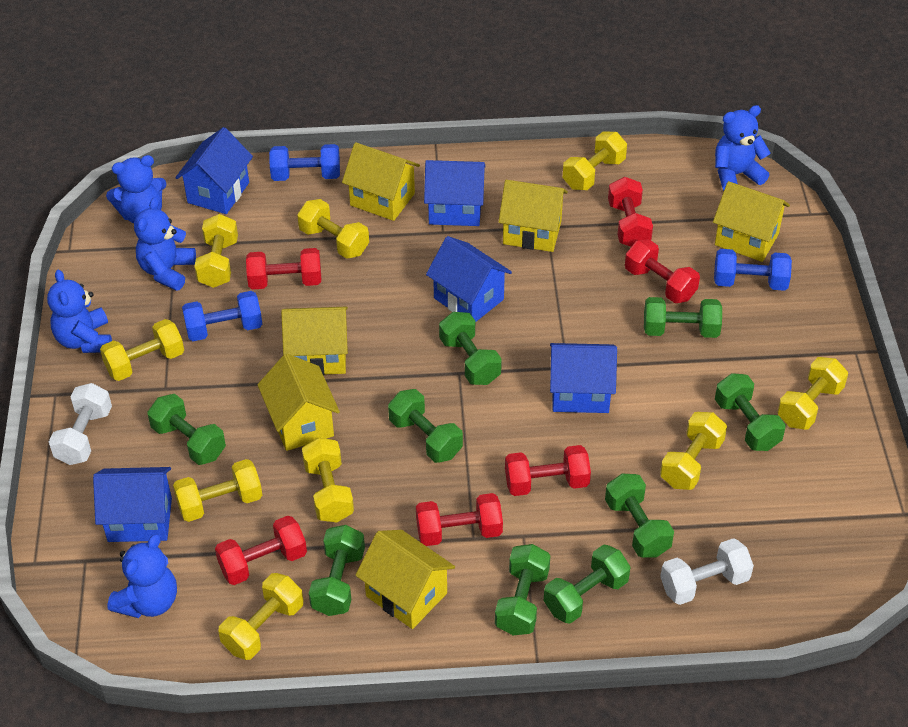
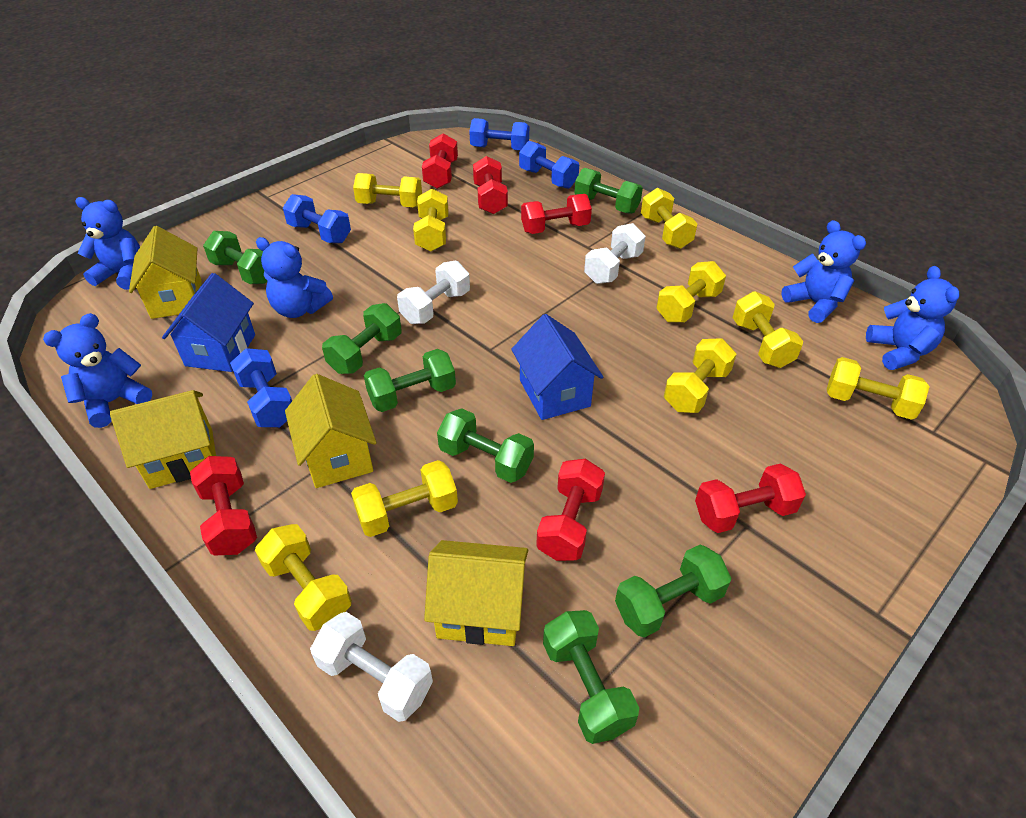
blue dumbbell: [182,291,263,341] [269,144,340,181] [714,249,792,291] = 3 -> [230,348,292,427] [283,194,351,243] [469,118,529,151] [519,141,579,189] = 4
blue house: [93,467,172,542] [175,127,253,214] [424,160,486,226] [426,236,512,322] [550,343,617,413] = 5 -> [162,273,255,372] [511,314,603,420] = 2
green dumbbell: [147,394,226,465] [309,525,365,616] [388,389,463,463] [439,312,502,385] [495,544,550,635] [544,545,631,624] [605,474,674,558] [644,297,722,338] [715,373,786,451] = 9 -> [203,231,268,284] [322,303,402,374] [364,349,456,412] [437,408,534,483] [543,610,639,744] [575,168,643,214] [615,545,732,638] = 7
white dumbbell: [49,383,112,465] [660,538,754,605] = 2 -> [310,612,433,722] [397,261,470,324] [584,223,646,284] = 3
yellow house: [257,354,340,451] [281,307,348,375] [342,142,420,221] [355,530,455,629] [499,180,568,252] [713,181,790,262] = 6 -> [110,390,216,489] [129,226,202,319] [285,374,376,488] [424,540,528,646] = 4

